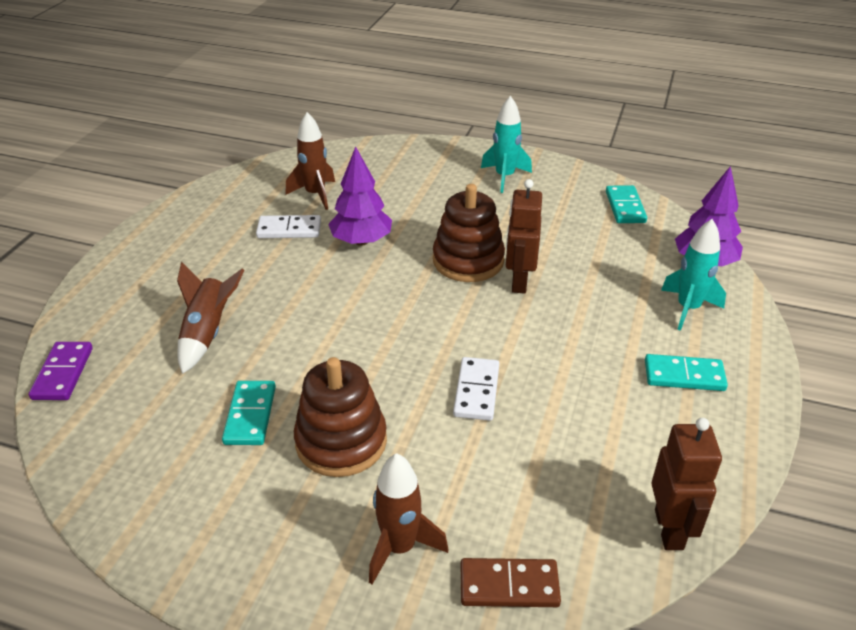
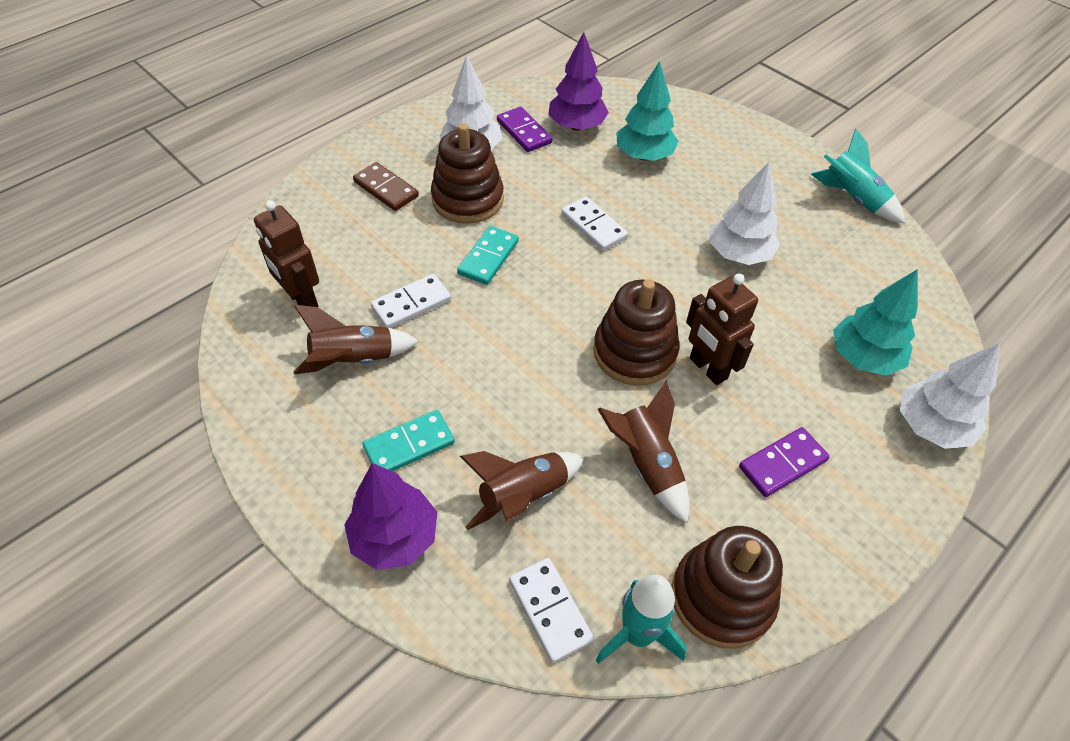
brown stacking toy: [294,357,387,477] [433,184,505,282] = 2 -> [431,123,504,224] [593,279,679,386] [671,526,783,649] = 3
purple domino: [29,342,93,400] = 1 -> [497,107,552,152] [739,427,830,497] = 2
turquoise domino: [222,381,276,445] [606,185,647,223] [645,354,728,391] = 3 -> [363,410,455,471] [457,226,519,285] = 2
turquoise tree: none = 0 -> [616,61,679,161] [833,269,918,376] = 2
white domino: [256,215,321,238] [453,357,499,421] = 2 -> [371,274,451,328] [509,558,594,663] [561,196,628,251] = 3
white tree: none = 0 -> [439,55,502,150] [710,161,780,265] [900,343,1000,449] = 3

